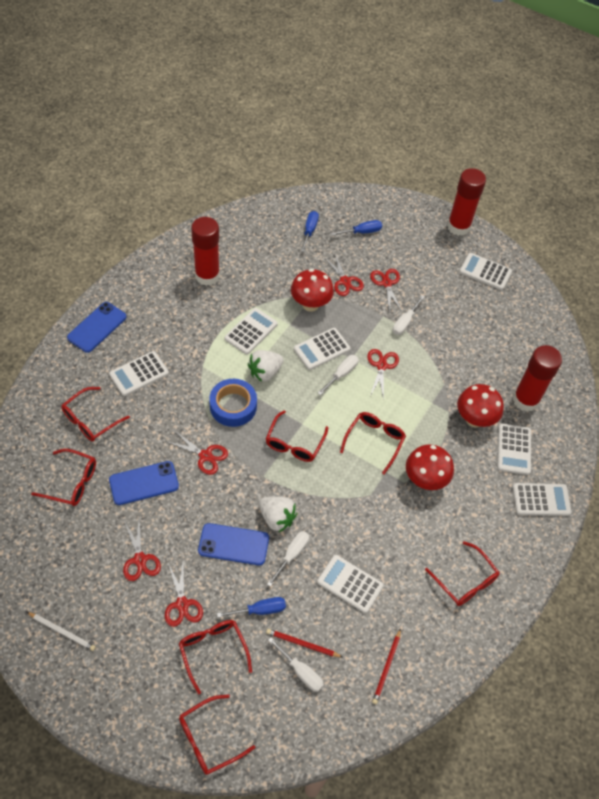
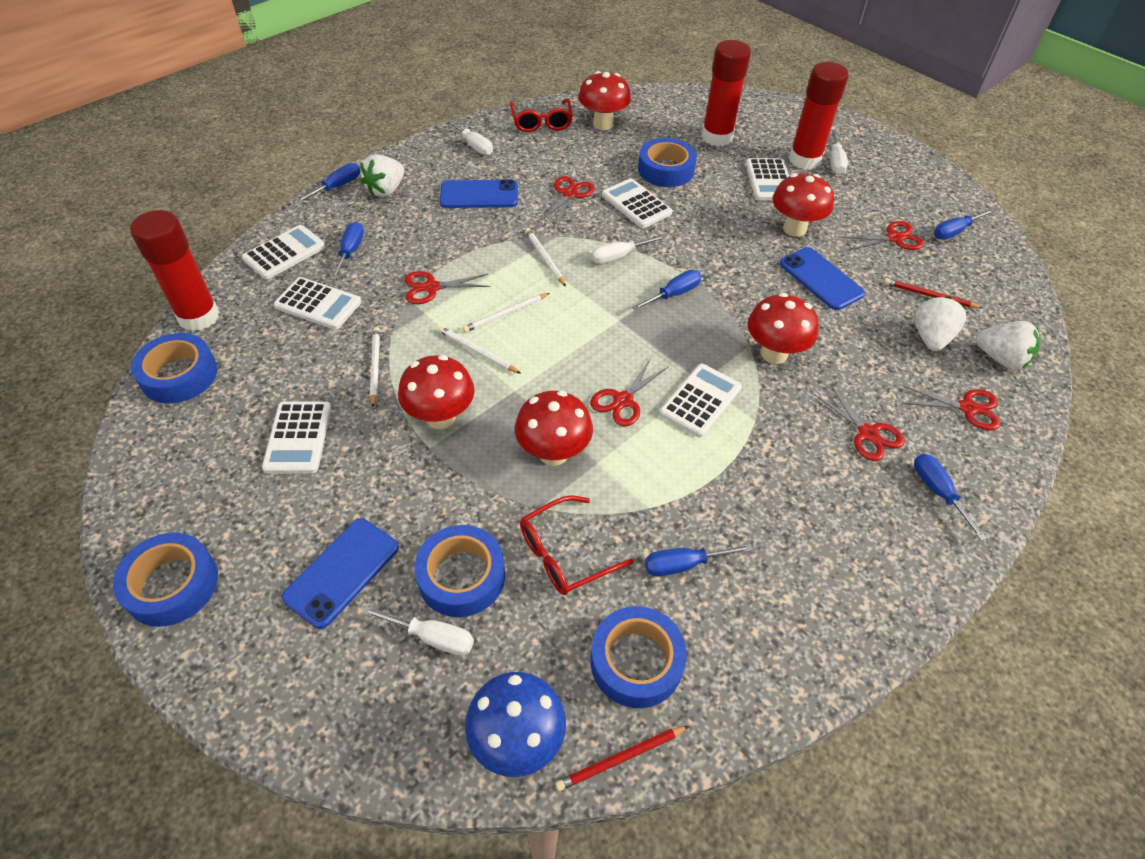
blue mushroom: none = 0 -> [465,672,566,777] = 1
blue screwdriver: [217,597,286,618] [301,211,319,252] [331,220,382,236] = 3 -> [296,163,360,203] [330,222,364,280] [632,270,702,311] [645,544,753,576] [914,454,987,541] [934,209,994,240] = 6
blue tape: [209,379,257,427] = 1 -> [113,533,218,627] [131,333,217,404] [414,525,505,617] [591,606,687,708] [638,138,697,187] = 5
red glasses: [31,449,96,506] [61,387,130,442] [179,620,252,694] [179,695,255,775] [266,410,328,462] [340,412,406,474] [425,541,500,606] = 7 -> [510,98,573,132] [520,495,633,595] = 2
red mushroom: [291,269,334,312] [406,444,454,490] [457,384,504,427] = 3 -> [398,355,475,429] [515,391,593,466] [578,71,631,130] [748,293,819,364] [773,173,834,237] = 5
white calculator: [109,351,169,396] [225,308,278,354] [294,328,350,370] [317,555,384,613] [460,253,512,290] [497,424,531,475] [512,483,571,516] = 7 -> [242,225,326,279] [262,401,331,474] [274,277,361,330] [602,178,672,228] [659,364,742,438] [746,158,789,200] = 6
white pencil: [27,612,96,651] = 1 -> [370,327,380,407] [438,326,521,374] [463,293,550,333] [525,228,566,287] = 4
white strawberry: [248,350,284,382] [259,496,297,532] = 2 -> [360,154,404,197] [914,296,967,351] [976,321,1040,369] = 3

